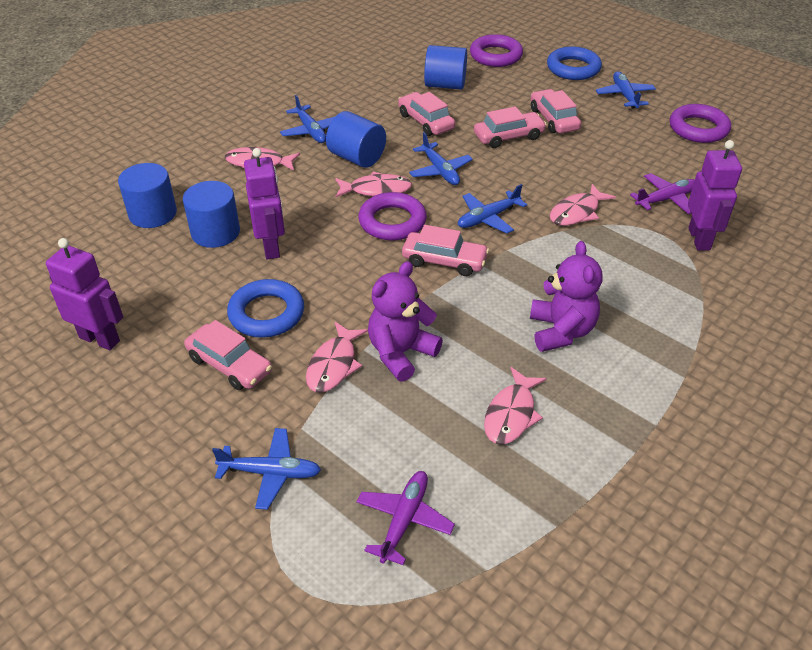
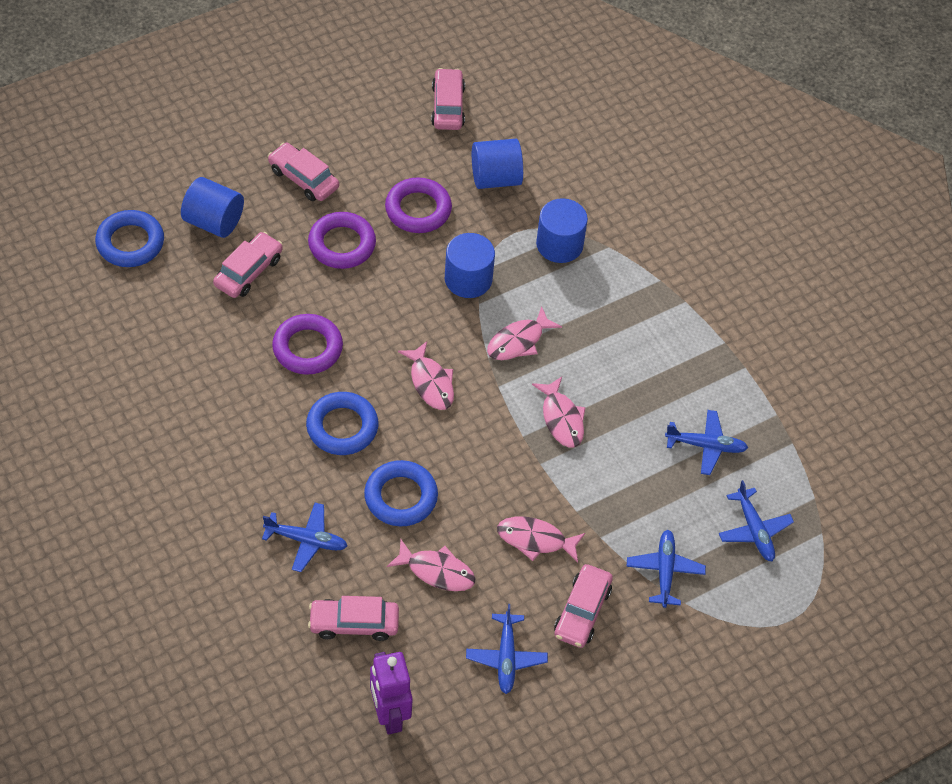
blue ring: [227,279,304,338] [547,46,602,80] = 2 -> [95,210,164,267] [306,392,378,455] [364,460,438,526] = 3
purple plane: [356,471,455,565] [630,173,695,214] = 2 -> none = 0
purple robot: [46,238,123,350] [244,148,285,259] [688,140,742,251] = 3 -> [370,652,413,735] = 1
purple teddy bear: [368,261,443,382] [530,241,603,352] = 2 -> none = 0

